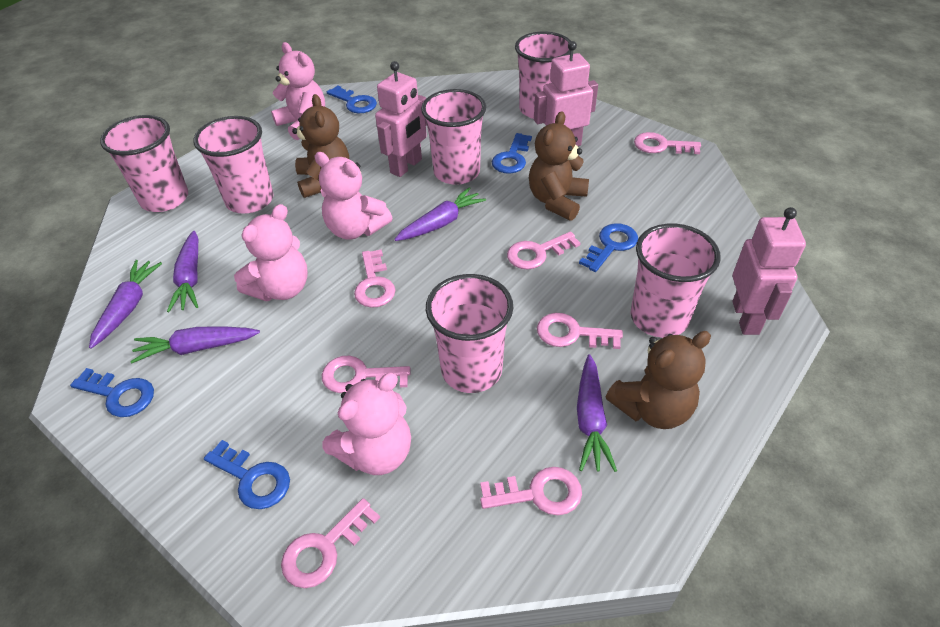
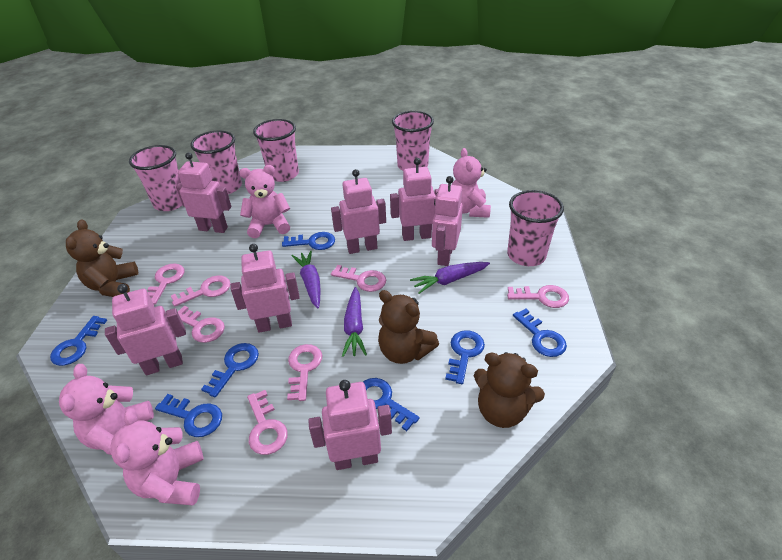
blue key: [70,368,154,417] [204,440,290,509] [327,85,377,113] [492,133,532,174] [579,223,638,272] = 5 -> [50,316,107,366] [155,394,222,437] [201,343,259,397] [282,232,335,250] [363,378,420,431] [445,330,485,384] [513,309,567,357] = 7
pink cup: [100,115,188,212] [193,116,274,214] [421,89,486,185] [426,274,513,393] [515,31,571,119] [630,223,721,338] = 6 -> [129,145,182,211] [191,130,242,194] [253,119,299,182] [392,111,434,171] [507,190,564,266] = 5
pink robot: [375,61,427,177] [534,41,598,146] [732,207,806,335] = 3 -> [105,284,186,376] [176,152,231,233] [231,244,300,333] [308,380,392,470] [331,169,386,254] [390,158,438,241] [432,176,463,266] = 7
purple carrot: [89,260,162,349] [130,326,260,363] [167,231,198,312] [394,187,486,241] [577,354,617,472] = 5 -> [292,251,321,308] [342,287,367,357] [410,262,490,294] = 3

